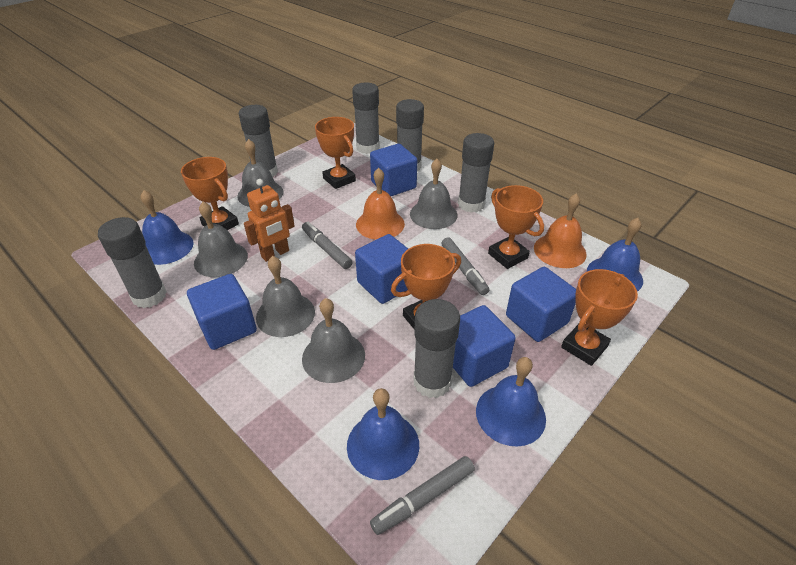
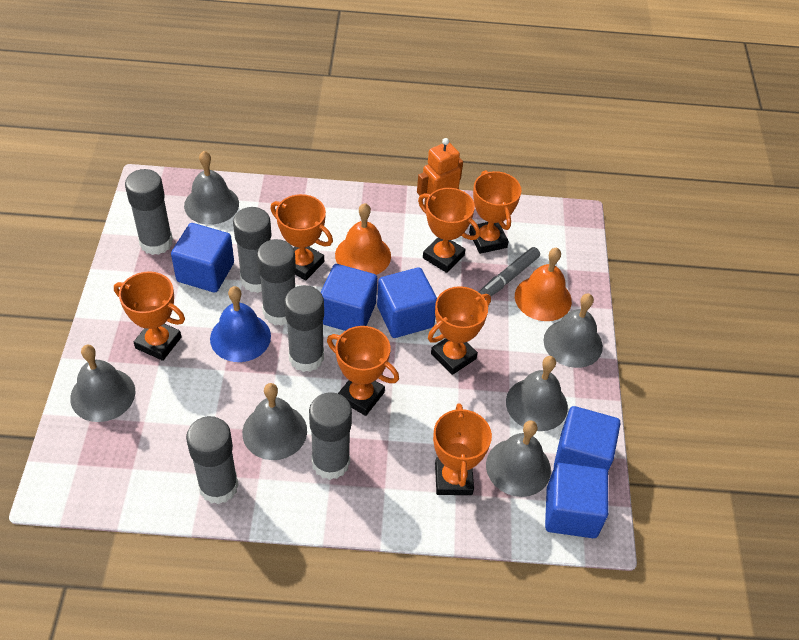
blue bell: [141,190,194,265] [347,388,419,480] [476,357,546,447] [587,218,643,292] = 4 -> [210,286,271,362] = 1
grey bell: [194,202,248,277] [237,139,284,207] [256,256,315,337] [302,298,365,383] [410,159,457,229] = 5 -> [70,345,135,422] [184,151,239,225] [242,383,307,460] [486,421,551,497] [506,356,568,431] [544,294,603,368] = 6
grey marker: [302,222,353,269] [370,456,475,535] [441,237,489,295] = 3 -> [479,247,540,300] = 1
orange trophy: [181,157,239,230] [315,117,356,189] [391,244,461,330] [488,185,544,269] [561,269,638,366] = 5 -> [114,271,185,361] [270,194,333,280] [327,326,399,416] [418,188,480,273] [428,286,491,375] [433,403,492,495] [469,170,521,254] = 7

